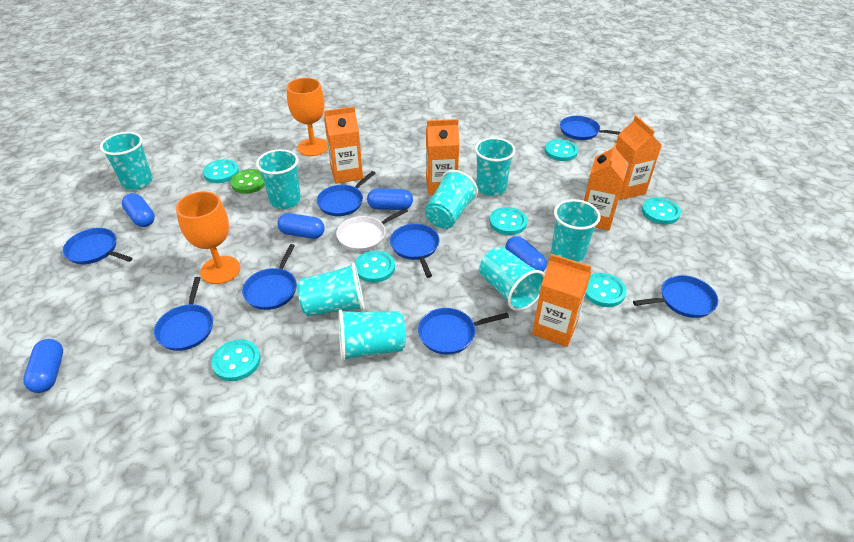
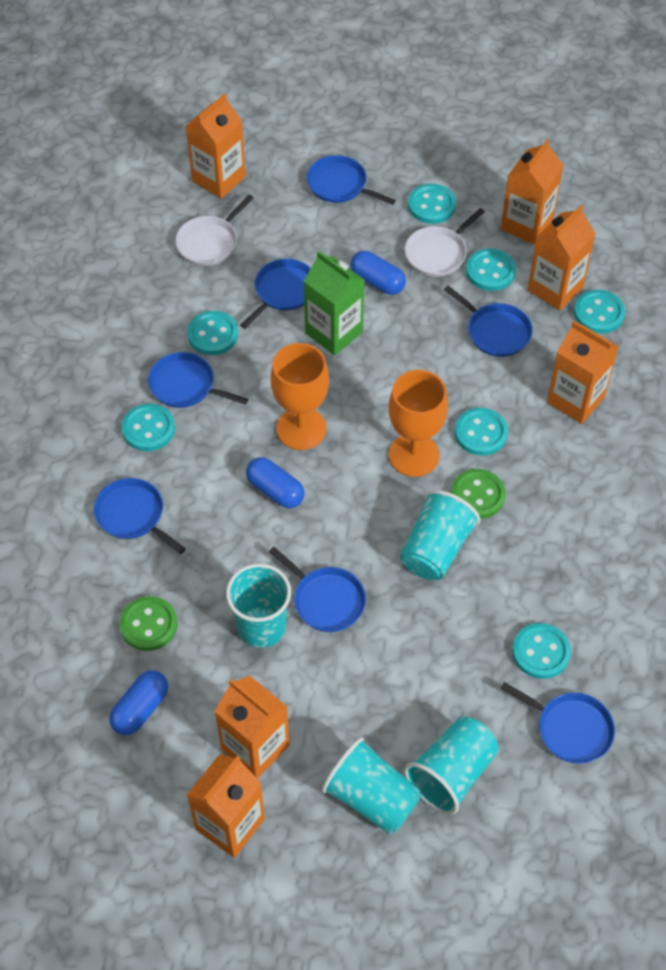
blue capsule: [23,339,63,393] [122,193,155,227] [277,213,325,239] [367,188,413,210] [505,236,547,272] = 5 -> [109,670,168,735] [246,457,305,509] [350,251,406,295] = 3
blue pan: [63,228,133,264] [154,277,213,351] [242,244,297,310] [317,171,376,216] [390,224,440,278] [418,308,509,355] [560,116,621,140] [633,275,718,318] = 8 -> [94,478,186,554] [148,352,248,408] [240,259,311,329] [269,547,366,632] [307,155,396,205] [444,286,533,357] [501,682,615,764] = 7
green button: [231,169,265,194] = 1 -> [120,596,177,651] [451,469,506,519] = 2
green carton: none = 0 -> [304,251,364,355] = 1
orange carton: [324,107,363,184] [426,119,460,195] [532,254,591,347] [584,143,628,231] [616,115,662,200] = 5 -> [186,93,246,199] [187,754,265,858] [215,676,289,779] [501,139,563,245] [528,205,596,311] [547,321,619,424] = 6
turquoise cup: [100,132,153,190] [256,149,301,209] [297,263,364,316] [338,309,406,361] [425,170,478,229] [475,137,515,196] [479,247,545,311] [551,199,601,262] = 8 -> [226,563,291,648] [322,737,421,834] [400,490,480,580] [404,716,499,814] = 4
white pan: [336,208,408,251] = 1 -> [175,195,254,266] [405,208,485,277] = 2

